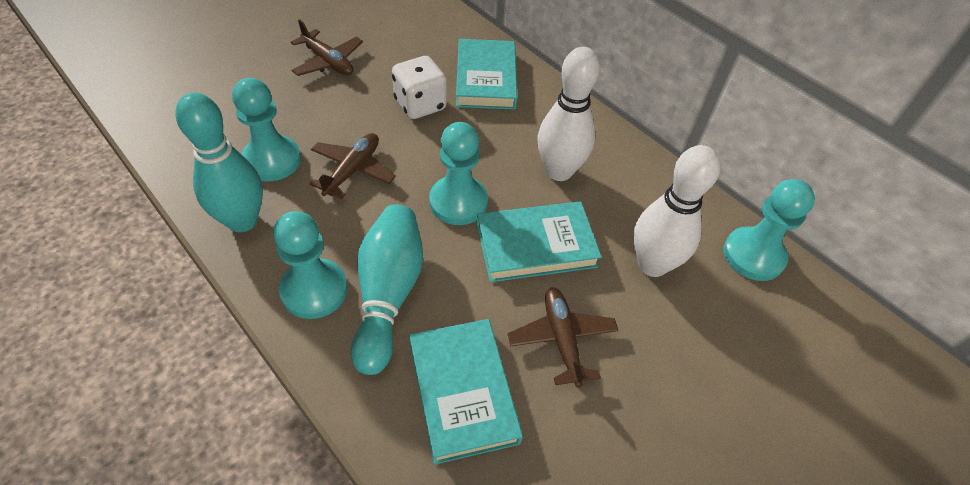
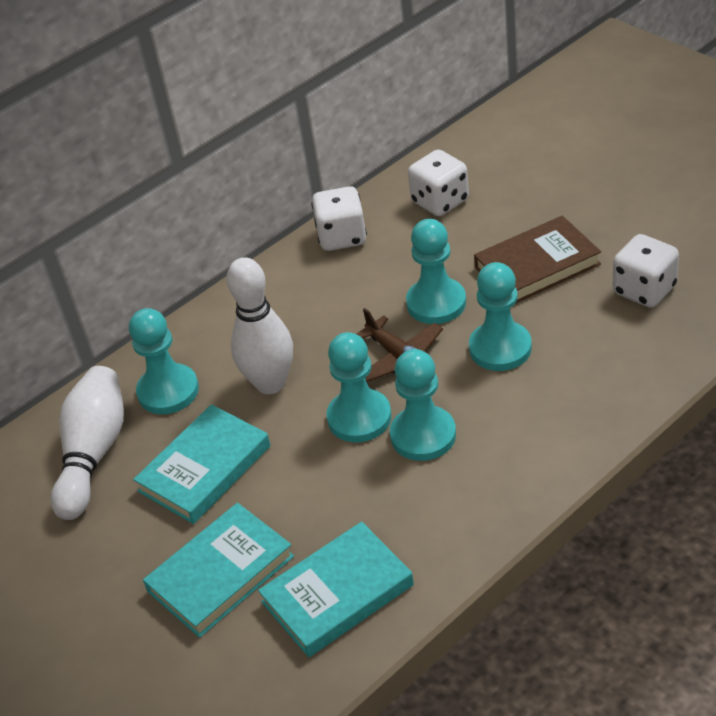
brown book: none = 0 -> [474,215,601,304] = 1
brown plane: [291,19,363,76] [309,133,396,199] [508,287,619,388] = 3 -> [356,308,443,382] = 1
turquoise bowling pin: [176,93,263,232] [351,204,423,375] = 2 -> none = 0
turquoise pawn: [232,78,301,182] [273,211,348,319] [429,122,488,225] [723,179,815,281] = 4 -> [129,308,199,414] [326,332,392,442] [390,349,456,461] [406,219,466,324] [469,262,532,371] = 5
white dice: [392,56,447,119] = 1 -> [311,186,367,251] [408,150,469,216] [613,234,679,308] = 3

